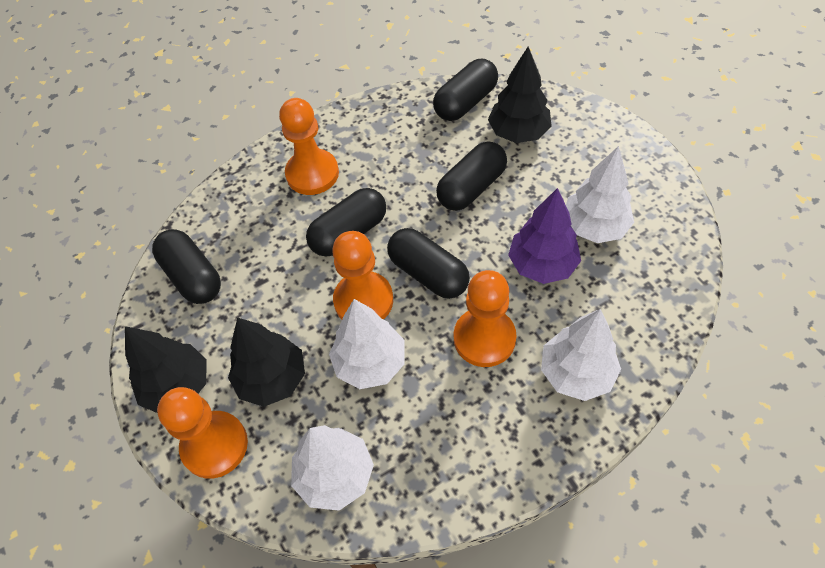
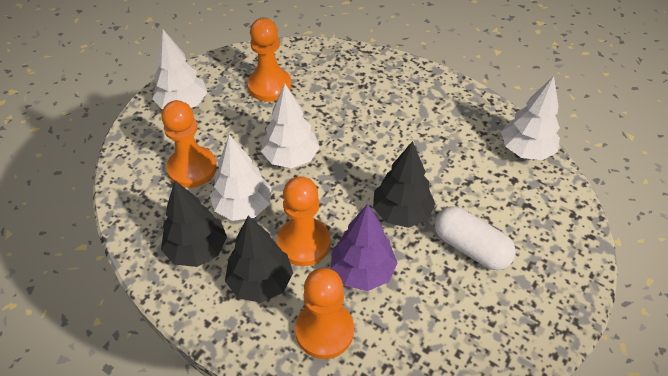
black capsule: [152,229,221,304] [306,188,386,257] [387,228,470,299] [433,59,498,121] [436,141,507,211] = 5 -> none = 0
white capsule: none = 0 -> [434,206,516,270] = 1

